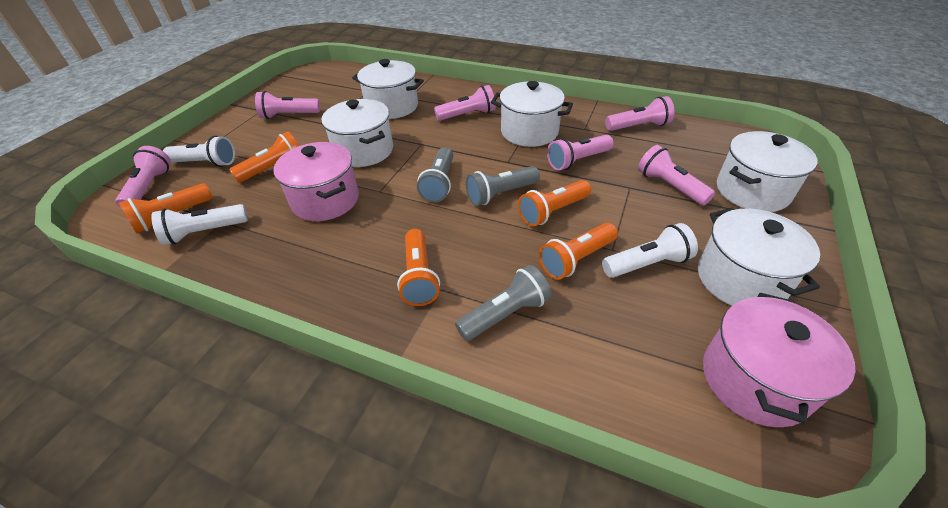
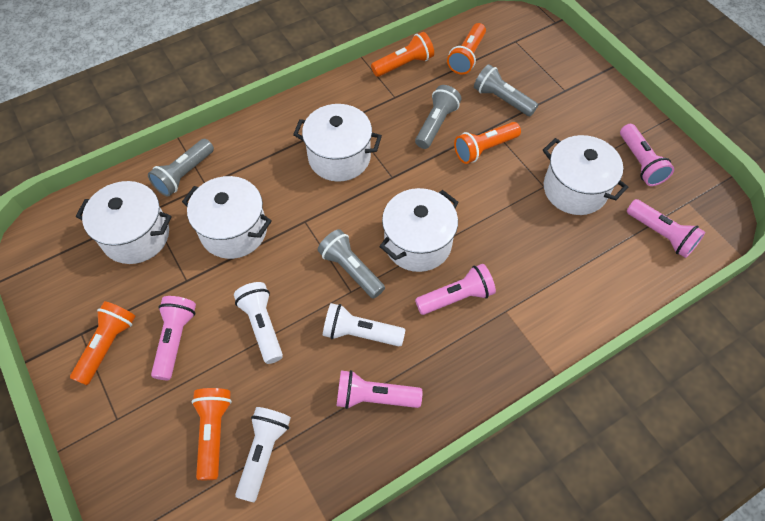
grey flashlight: [417,147,453,202] [455,265,552,341] [466,166,540,206] = 3 -> [148,139,214,197] [318,229,385,299] [415,85,461,149] [474,64,538,116] = 4
pink flashlight: [115,146,171,208] [255,91,320,119] [434,85,496,121] [547,135,614,171] [605,96,674,131] [638,145,715,206] = 6 -> [151,296,196,380] [336,370,422,409] [415,264,496,315] [620,124,674,186] [627,199,705,258] = 5
pink pot: [273,142,359,221] [703,293,856,427] = 2 -> none = 0

